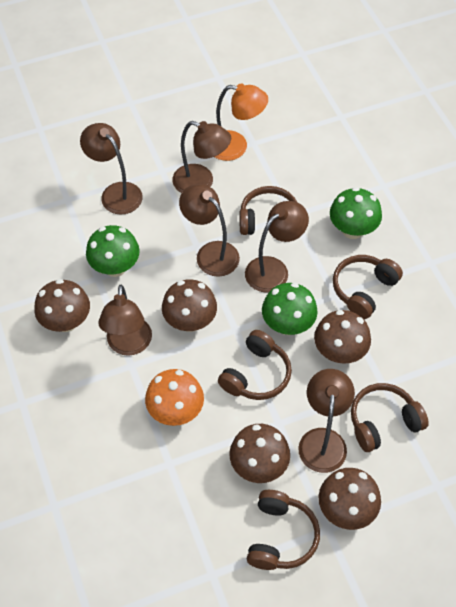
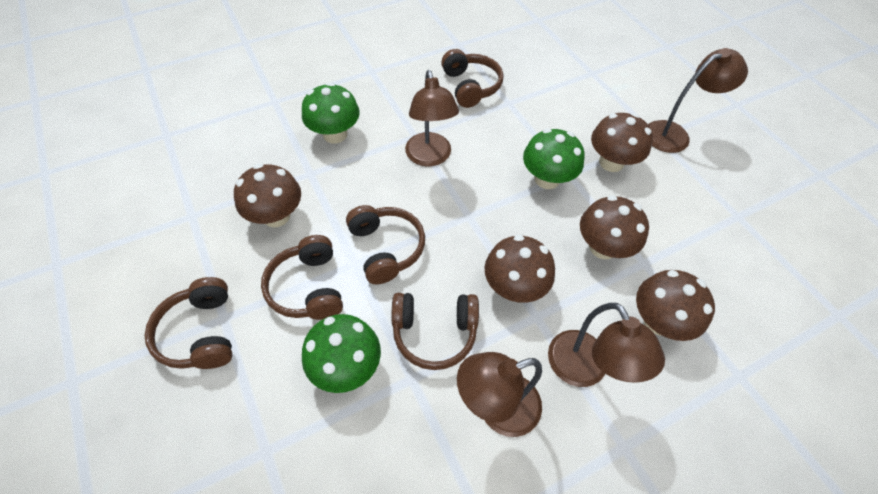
brown lamp: [80,123,143,215] [99,285,152,356] [172,121,231,193] [179,184,240,277] [245,201,309,293] [298,369,355,473] = 6 -> [405,70,459,167] [457,352,542,437] [548,303,665,387] [648,48,748,153] = 4
orange lamp: [215,83,268,161] = 1 -> none = 0
orange mushroom: [145,369,204,426] = 1 -> none = 0

